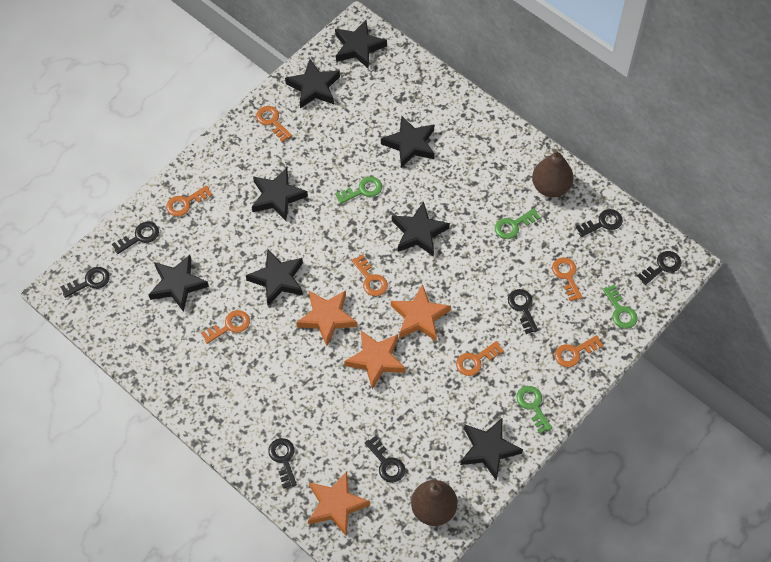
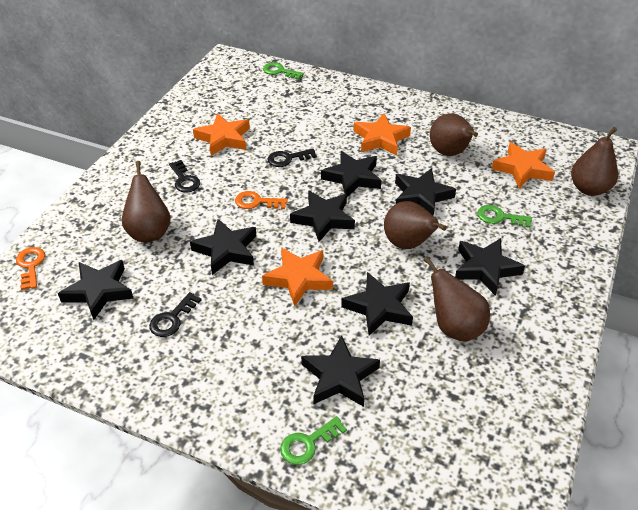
black key: [61,267,110,298] [112,222,159,254] [268,438,297,489] [365,436,405,483] [508,289,539,334] [576,209,623,237] [637,251,681,285] = 7 -> [149,292,201,337] [169,160,200,192] [268,149,317,167] = 3
brown pear: [411,480,457,526] [532,149,574,197] = 2 -> [122,161,171,242] [384,201,447,249] [423,256,490,342] [430,113,478,156] [571,127,618,196] = 5
green key: [335,176,382,204] [495,208,541,239] [516,386,552,433] [603,284,638,329] = 4 -> [263,62,304,80] [280,416,347,465] [477,205,532,228] = 3
orange key: [166,185,213,216] [201,310,250,344] [256,106,292,142] [352,254,388,296] [456,341,504,376] [552,257,583,302] [555,335,604,367] = 7 -> [16,247,45,290] [235,191,288,209] = 2

